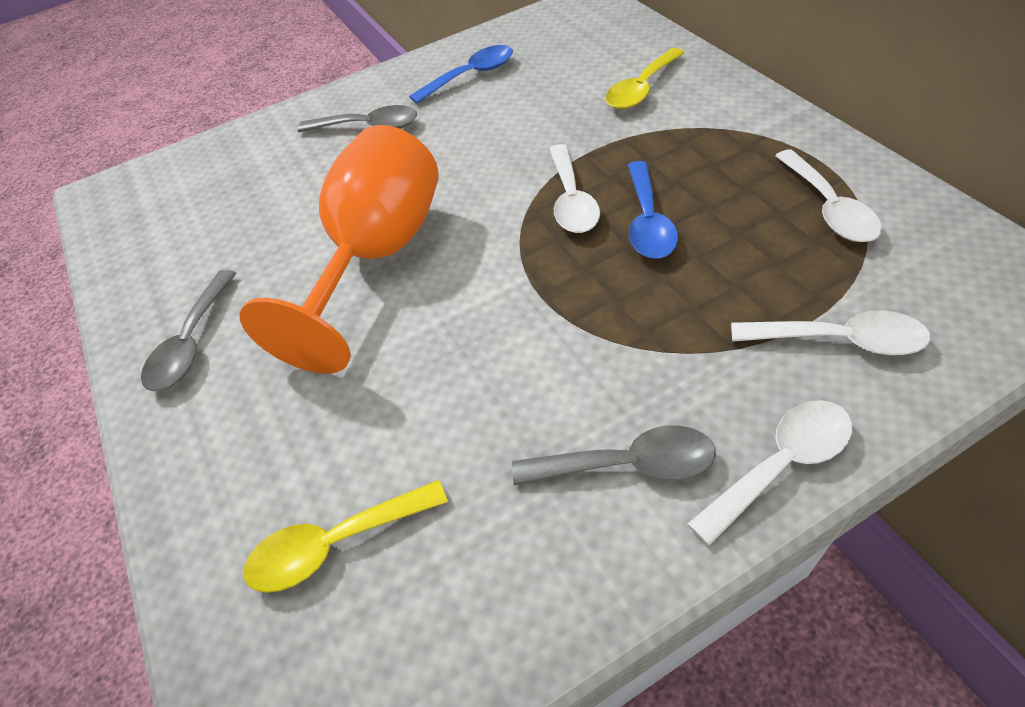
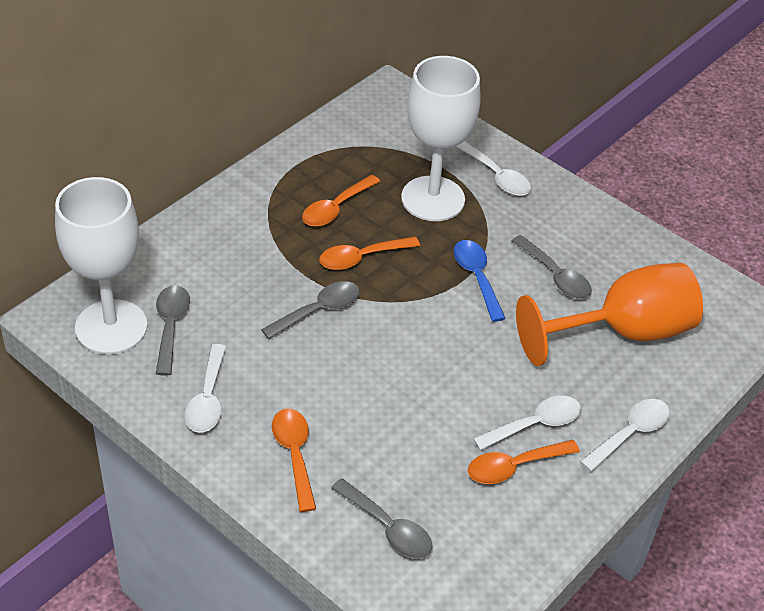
blue spoon: [409,45,513,104] [628,161,678,259] = 2 -> [454,240,506,322] = 1
grey spoon: [141,270,236,391] [297,105,417,132] [512,425,716,485] = 3 -> [156,285,190,376] [261,281,360,339] [331,478,432,559] [512,235,592,299] = 4
orange spoon: none = 0 -> [272,409,316,512] [302,175,380,227] [319,237,420,270] [468,440,580,484] = 4
white goblet: none = 0 -> [55,177,147,355] [401,56,480,221] = 2
yellow spoon: [244,480,448,593] [606,48,684,109] = 2 -> none = 0

